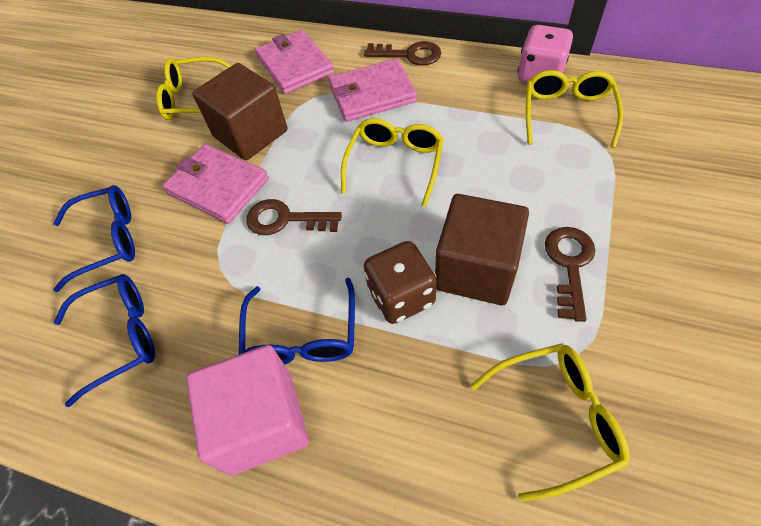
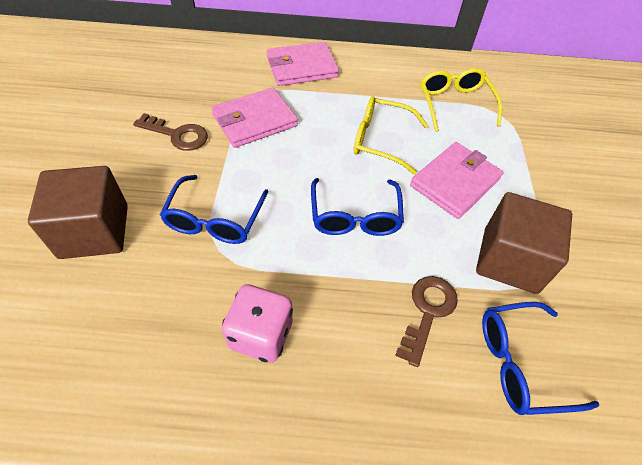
brown dice: [364,241,437,324] = 1 -> none = 0
brown key: [246,199,342,235] [364,41,441,65] [545,227,595,322] = 3 -> [133,113,208,151] [395,276,458,367] = 2
pink cube: [186,345,309,476] = 1 -> none = 0
yellow glasses: [156,57,232,120] [341,118,444,207] [471,343,629,502] [526,70,623,148] = 4 -> [354,96,428,174] [420,68,502,132] = 2

